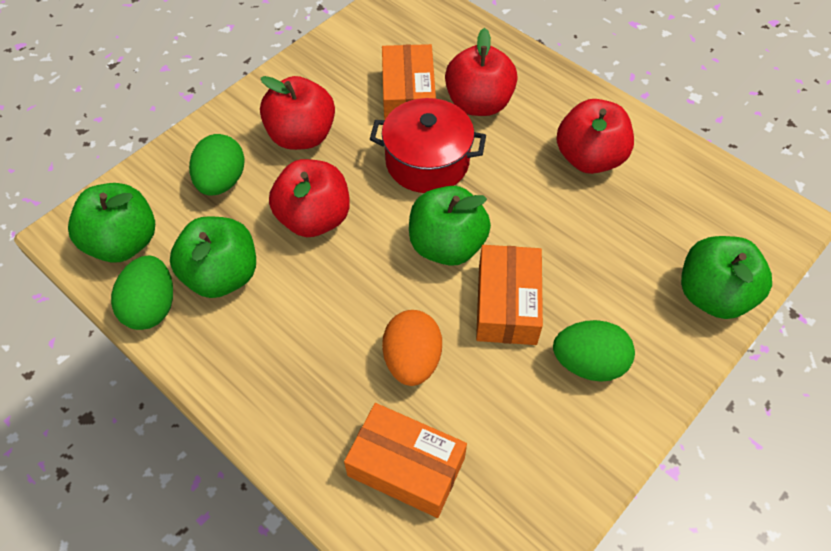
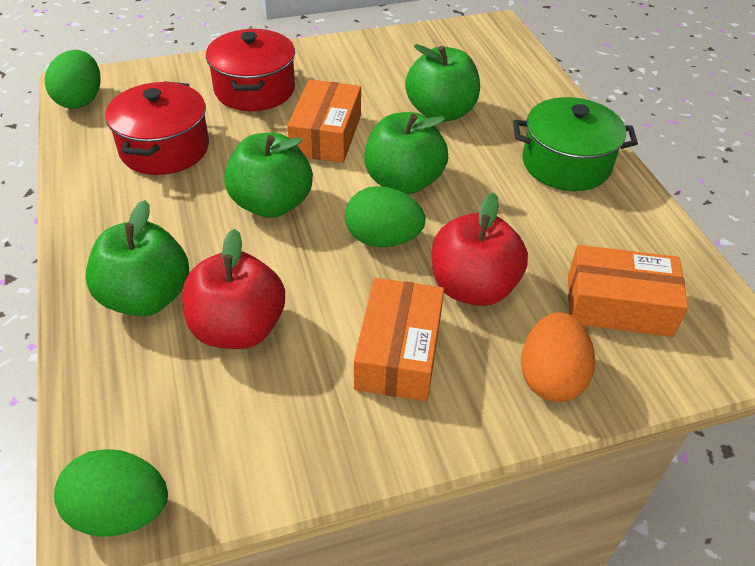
green pot: none = 0 -> [513,97,638,191] = 1
red apple: [260,76,335,150] [269,159,350,237] [445,28,518,116] [556,99,634,174] = 4 -> [182,229,285,349] [432,193,528,306] = 2
red pot: [370,98,486,193] = 1 -> [105,81,209,175] [206,29,295,111] = 2

